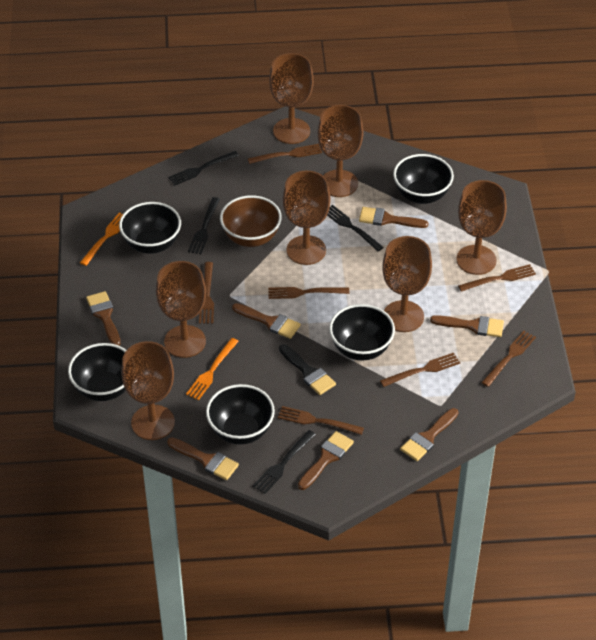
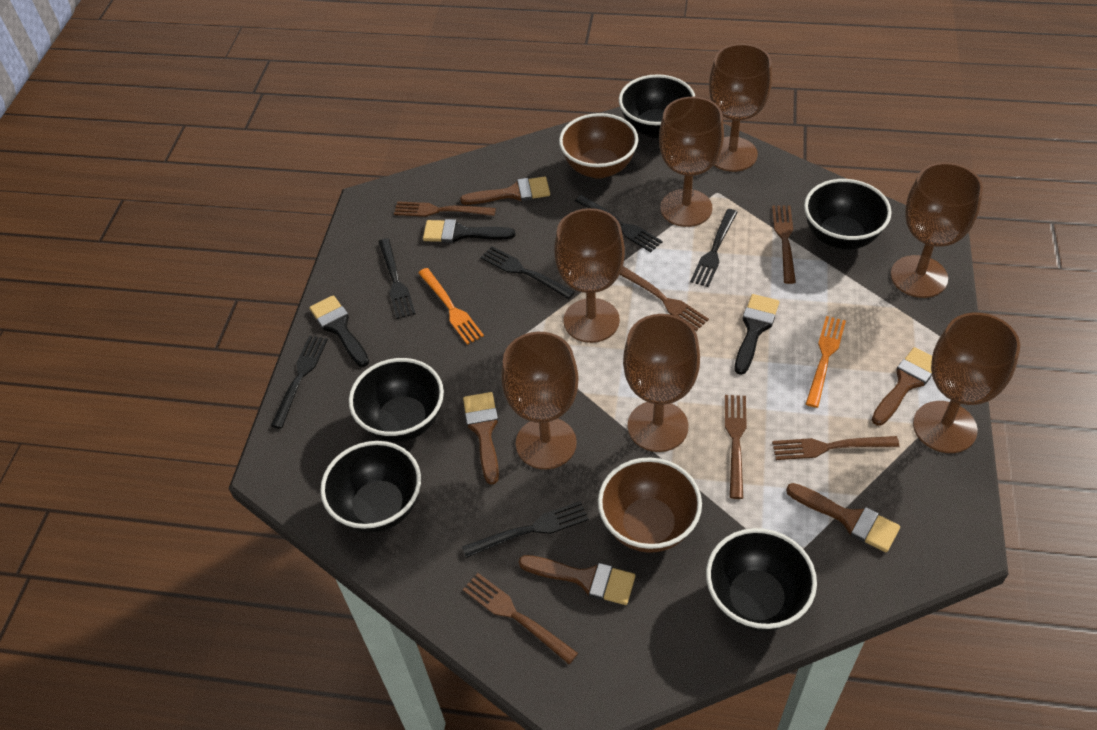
black brush: [279,344,336,395] = 1 -> [309,295,369,367] [423,219,516,243] [735,294,779,375] = 3
black fork: [168,151,239,185] [188,197,220,254] [253,430,316,494] [327,205,384,251] = 4 -> [271,336,328,429] [379,238,415,319] [462,501,589,558] [480,246,575,299] [575,195,663,252] [690,209,738,287] = 6
brown bowl: [220,195,282,247] = 1 -> [559,113,638,179] [598,457,702,553] = 2
brown brush: [86,291,121,346] [167,437,239,480] [232,303,301,339] [298,431,354,490] [359,207,428,228] [400,408,459,461] [430,315,504,337] = 7 -> [460,176,550,205] [463,392,499,485] [519,555,635,605] [786,483,900,552] [872,347,932,426] = 5
brown fork: [199,262,214,324] [247,144,322,164] [268,287,349,299] [278,406,364,435] [380,353,460,387] [458,264,536,292] [481,331,536,387] = 7 -> [394,201,496,217] [463,573,578,664] [620,266,709,331] [725,395,747,499] [772,205,796,284] [772,436,900,460] = 6

